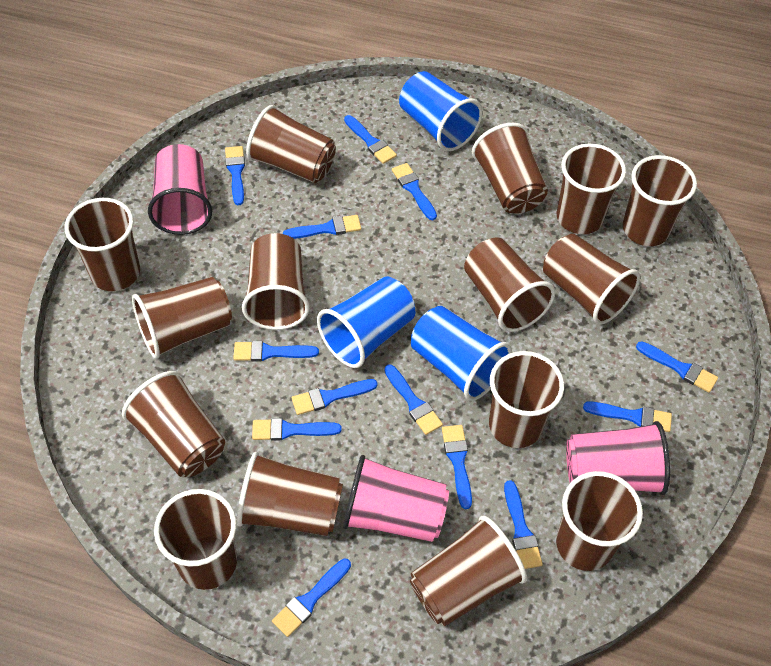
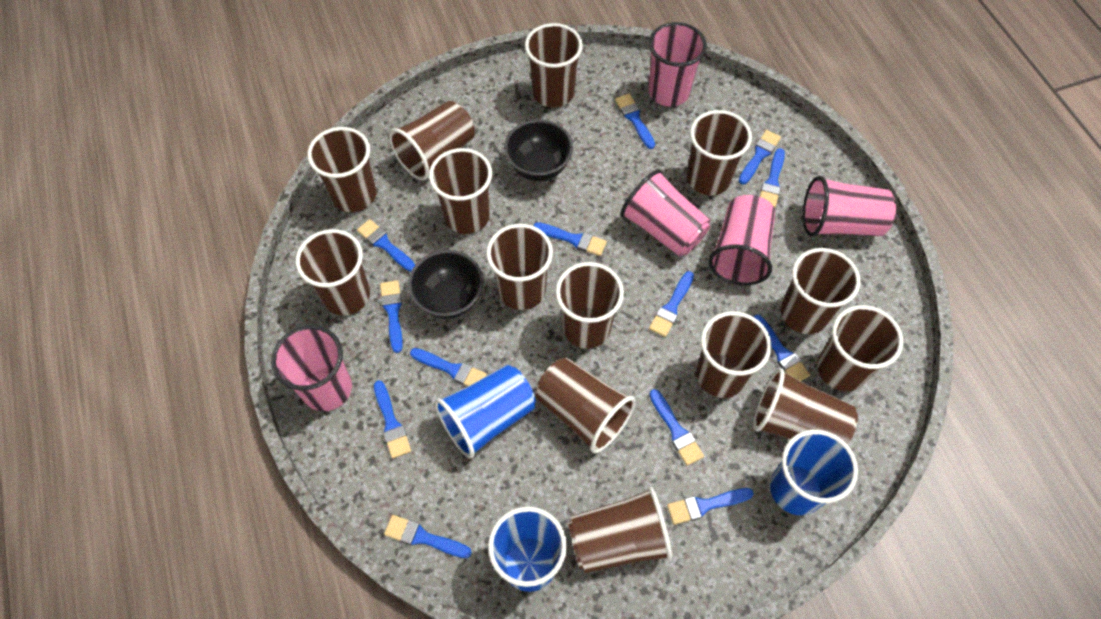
black bowl: none = 0 -> [408,250,484,319] [504,120,573,181] = 2
brown cup: [65,198,140,291] [122,371,225,477] [132,277,232,359] [154,489,237,590] [237,452,343,536] [242,233,310,330] [246,105,336,183] [410,516,527,626] [464,238,555,332] [472,123,548,214] [489,351,564,448] [543,234,640,325] [556,471,643,571] [557,144,626,234] [623,155,697,246] = 15 -> [296,229,370,316] [307,127,377,212] [389,101,474,180] [429,148,492,234] [486,224,553,310] [525,23,583,108] [536,358,636,453] [556,262,624,349] [568,487,672,573] [687,110,752,195] [696,311,772,398] [753,368,858,445] [781,248,860,334] [817,305,903,392] = 14
pink cup: [148,144,212,235] [343,455,449,542] [566,421,670,495] = 3 -> [271,325,352,411] [621,169,711,257] [648,22,707,106] [709,195,775,285] [803,176,896,237] = 5

